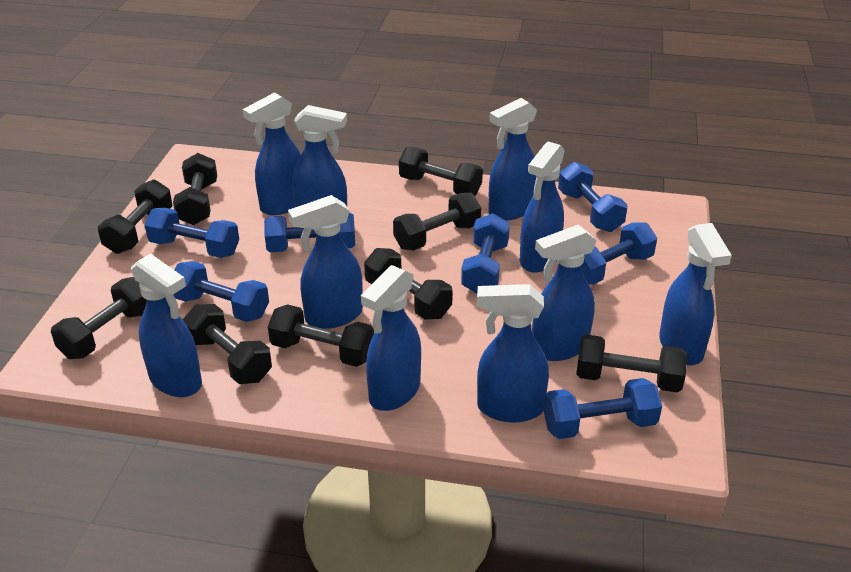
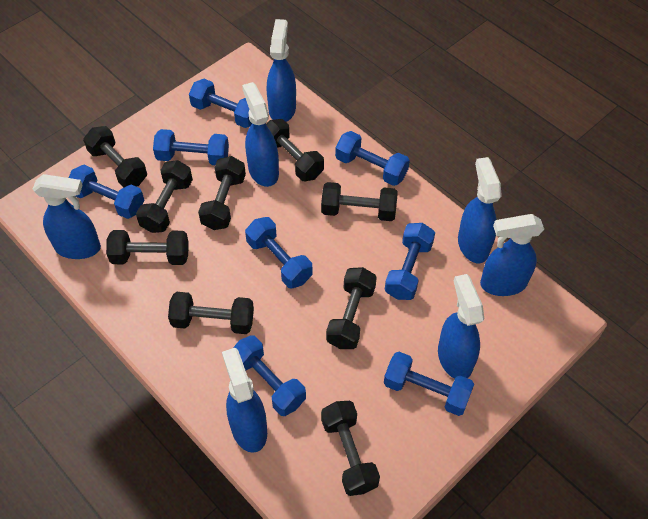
blue dumbbell: [145,207,239,258] [173,261,269,322] [264,212,355,252] [461,213,510,293] [543,378,662,439] [558,162,627,232] [581,223,657,285] = 7 -> [69,165,144,219] [153,129,229,165] [189,79,252,128] [233,335,306,416] [245,217,313,288] [335,131,410,186] [384,352,474,416] [385,223,435,300] = 8
blue spray bottle: [131,253,202,397] [243,92,301,215] [288,195,363,329] [292,105,347,207] [361,265,421,411] [477,284,549,422] [488,98,537,221] [520,142,565,273] [532,224,597,361] [659,223,732,365] = 10 -> [33,174,101,259] [222,348,267,453] [242,82,279,187] [267,19,296,122] [438,274,484,379] [458,157,502,263] [480,214,544,296] = 7

